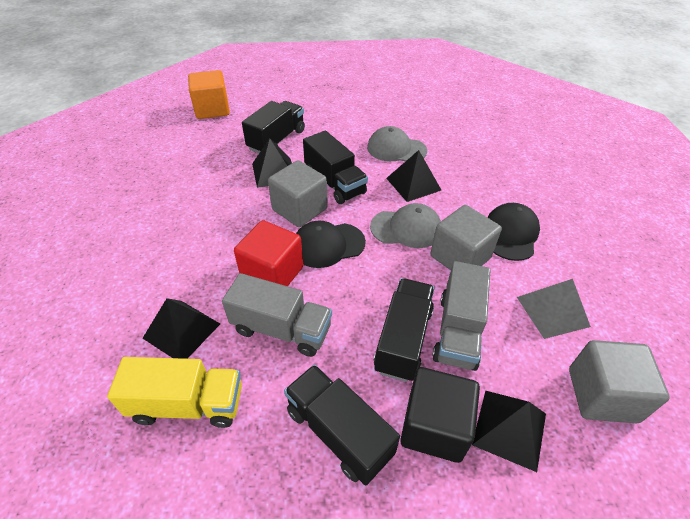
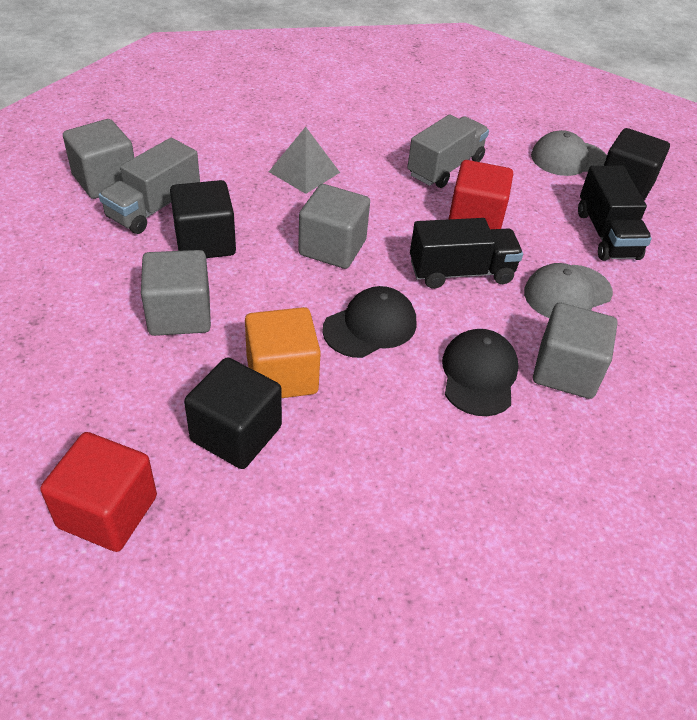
black cube: [400,367,480,463] = 1 -> [170,180,236,258] [184,357,282,469] [603,128,670,201] = 3
black pyramid: [143,298,220,359] [252,138,292,188] [386,150,441,202] [472,391,546,472] = 4 -> none = 0
black truck: [242,101,305,153] [284,365,400,485] [303,130,368,204] [374,278,434,382] = 4 -> [410,218,523,289] [578,166,652,261] = 2
grey cube: [268,160,328,227] [430,205,502,270] [569,340,670,423] = 3 -> [63,119,134,199] [141,250,211,336] [298,184,370,269] [533,303,618,399] = 4
red cube: [234,220,303,286] = 1 -> [40,432,157,552] [449,160,513,229] = 2
yellow truck: [107,357,242,428] = 1 -> none = 0

